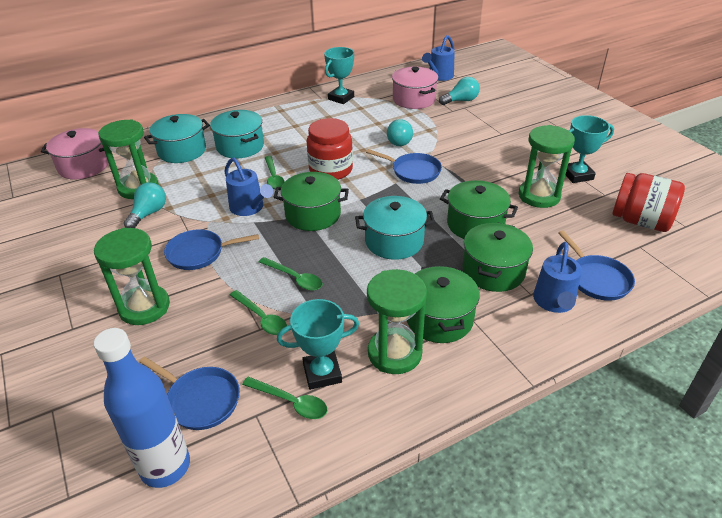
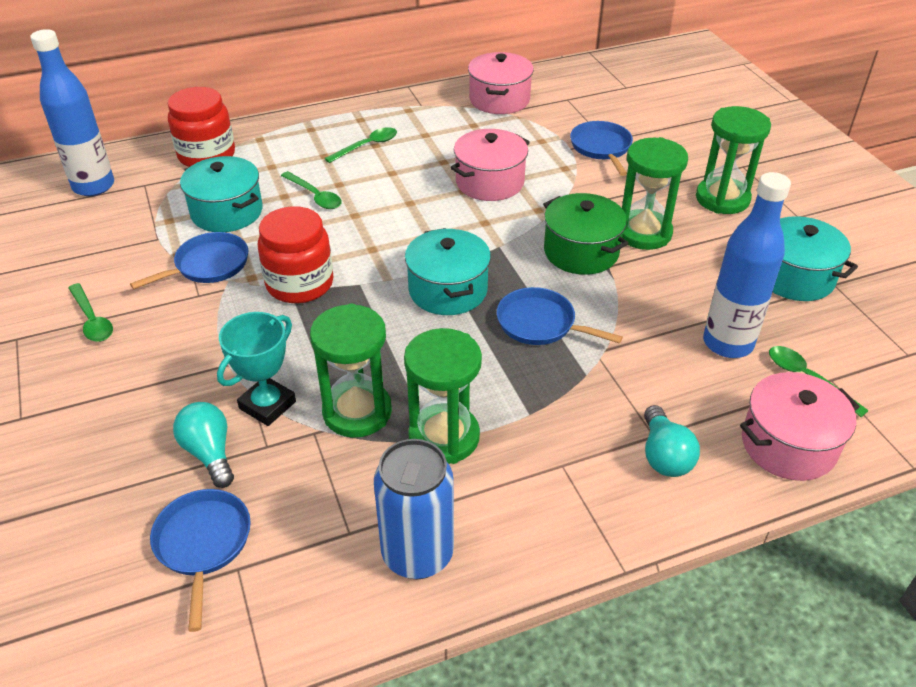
blue bottle: [94,328,190,488] = 1 -> [30,29,114,196] [703,172,791,358] = 2
blue can: none = 0 -> [374,439,454,579] = 1
blue watering can: [225,158,273,216] [422,35,455,81] [533,242,582,313] = 3 -> none = 0
green pot: [274,172,349,231] [407,265,480,343] [440,180,518,239] [463,223,533,292] = 4 -> [543,193,629,275] = 1
pink pot: [41,128,108,179] [392,67,438,109] = 2 -> [450,129,530,201] [468,52,534,114] [740,372,860,481] = 3
turquoise light bulb: [124,182,166,228] [387,119,413,146] [439,77,480,105] = 3 -> [173,402,234,488] [644,405,700,477] = 2
turquoise trophy: [277,299,359,390] [324,47,354,104] [566,115,614,183] = 3 -> [217,312,296,426] = 1

